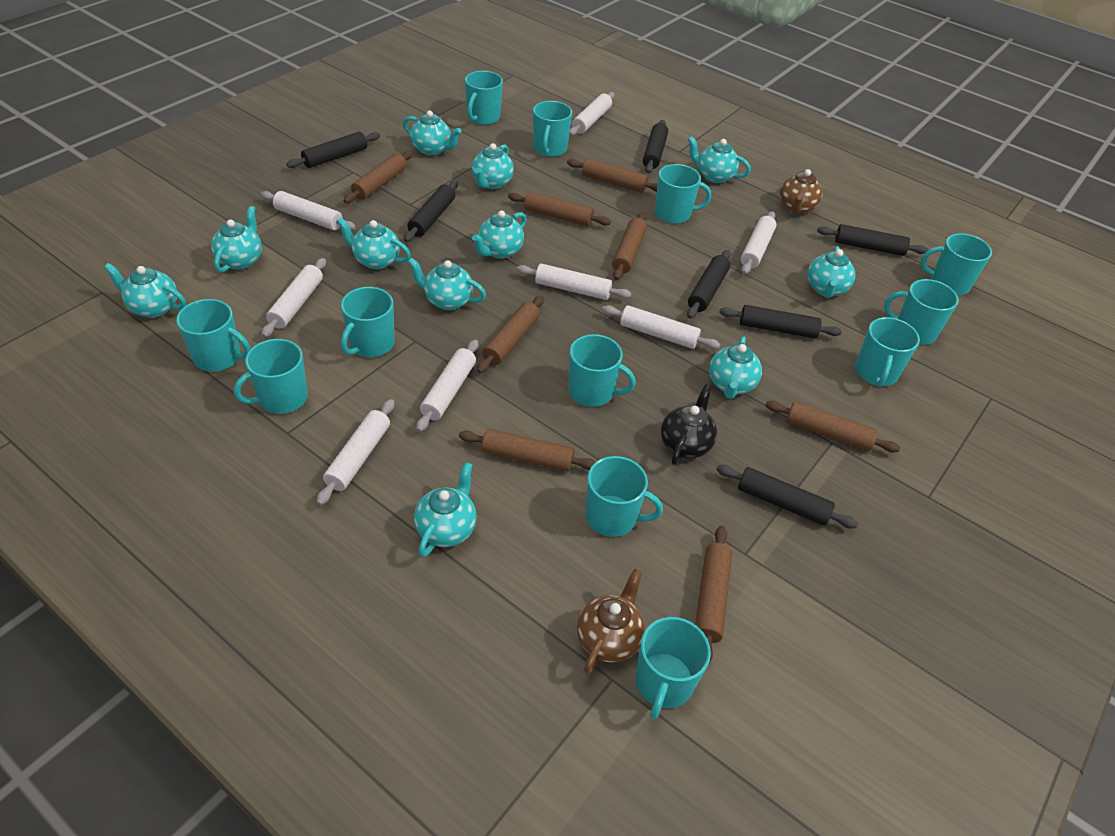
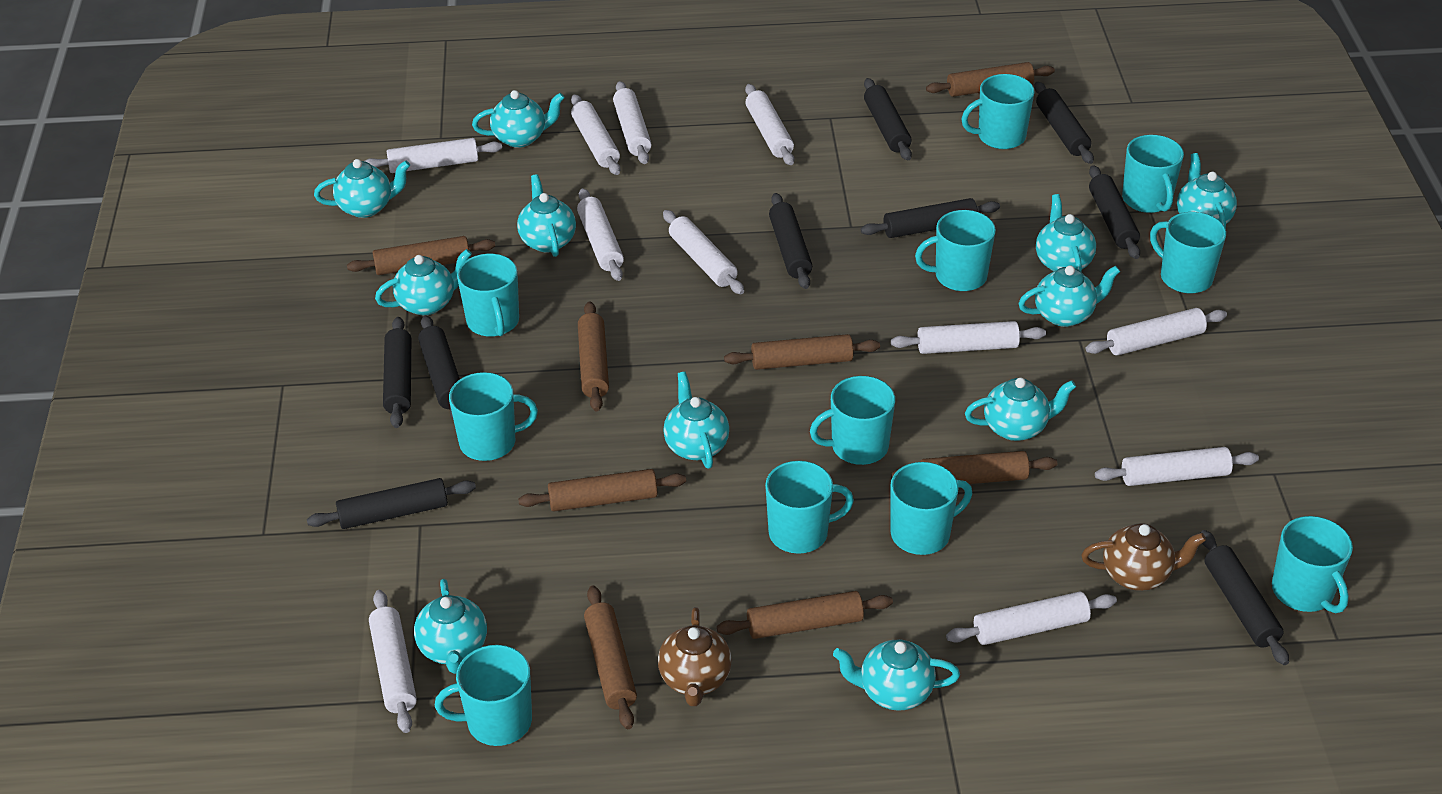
black rolling pin: [286,132,380,168] [404,180,458,242] [643,120,668,173] [687,250,731,319] [716,465,858,529] [719,305,842,339] [817,224,928,256] = 7 -> [307,478,476,529] [383,317,411,428] [418,315,460,419] [769,193,812,289] [861,198,1000,238] [864,78,912,160] [1034,82,1094,164] [1089,165,1140,259] [1200,530,1289,665] = 9
black teapot: [661,384,717,465] = 1 -> none = 0
turquoise mug: [176,299,250,372] [234,339,308,414] [341,287,395,357] [465,71,503,125] [533,101,572,157] [569,334,636,407] [585,456,663,537] [635,617,711,719] [655,164,711,224] [855,317,920,387] [884,279,959,345] [921,233,992,296] = 12 -> [435,645,532,746] [449,372,538,461] [457,254,519,337] [765,461,854,554] [810,376,895,465] [890,462,972,555] [915,210,996,291] [962,74,1034,149] [1122,135,1184,213] [1150,212,1226,293] [1272,516,1353,613] = 11
white rolling pin: [261,191,356,230] [261,258,326,338] [317,399,395,505] [416,339,479,432] [517,264,632,300] [569,92,614,136] [602,305,720,349] [741,211,777,274] = 8 -> [365,138,502,173] [369,590,417,733] [571,94,620,175] [577,188,624,281] [613,81,652,164] [663,210,744,294] [745,84,794,165] [891,321,1046,354] [946,592,1117,645] [1086,308,1227,355] [1095,447,1259,486] = 11

